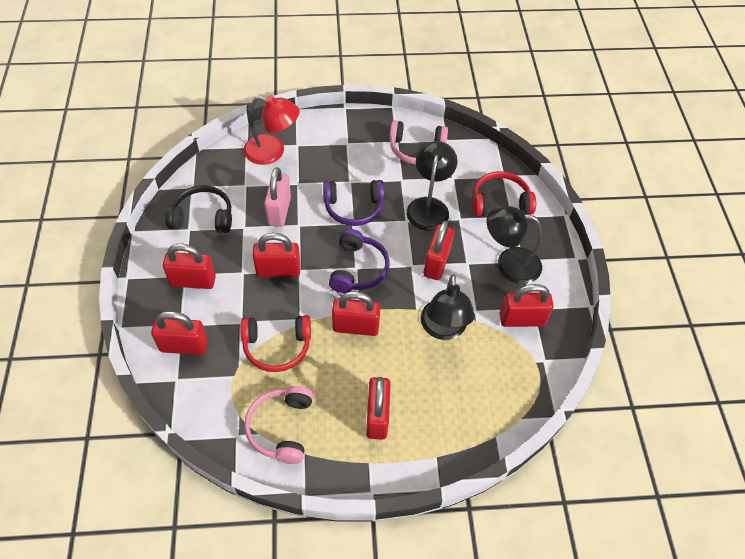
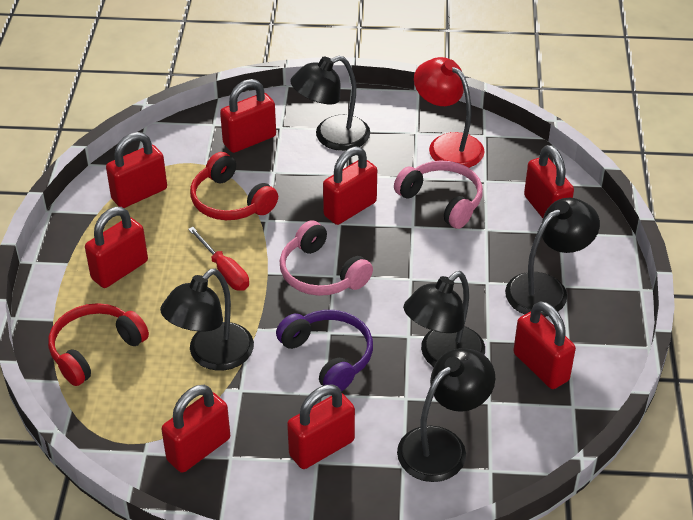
black headphones: [165,185,232,233] = 1 -> none = 0
black lamp: [407,141,457,231] [421,274,475,340] [486,206,542,284] = 3 -> [160,268,254,371] [290,56,370,151] [397,348,495,482] [403,271,485,367] [505,198,600,317] = 5
pink padlock: [264,167,291,227] = 1 -> none = 0
purple headphones: [323,180,384,226] [329,229,390,293] = 2 -> [276,310,373,391] = 1
red padlock: [151,311,208,355] [163,244,216,289] [253,233,301,277] [332,291,381,336] [366,377,391,440] [423,220,454,280] [500,284,554,327] = 7 -> [85,207,148,288] [106,132,167,208] [161,385,230,473] [220,79,276,153] [287,385,355,469] [323,146,377,225] [513,301,576,389] [524,145,574,218] = 8
red screwdriver: none = 0 -> [188,227,249,290] = 1

